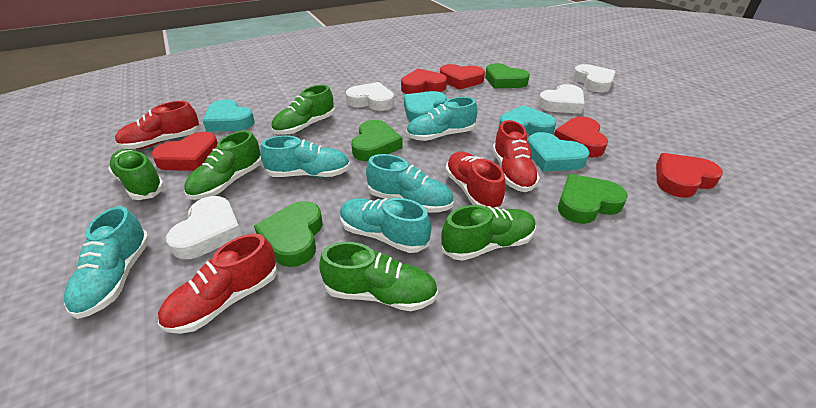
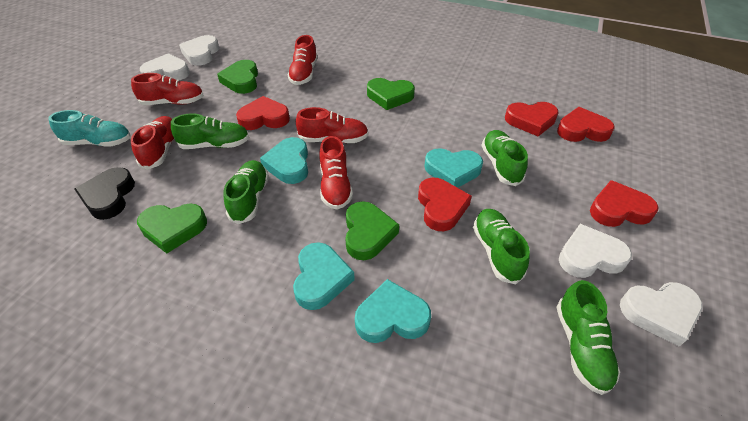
black heart: none = 0 -> [74,167,135,220] = 1
red shoe: [115,101,201,149] [158,234,277,334] [445,151,506,209] [492,120,540,192] = 4 -> [131,73,204,105] [131,116,174,170] [288,35,318,85] [296,107,368,143] [319,136,353,210] = 5
turquoise shoe: [64,206,150,319] [260,136,350,177] [340,198,431,253] [366,154,454,213] [406,97,478,141] = 5 -> [48,110,131,146] = 1

